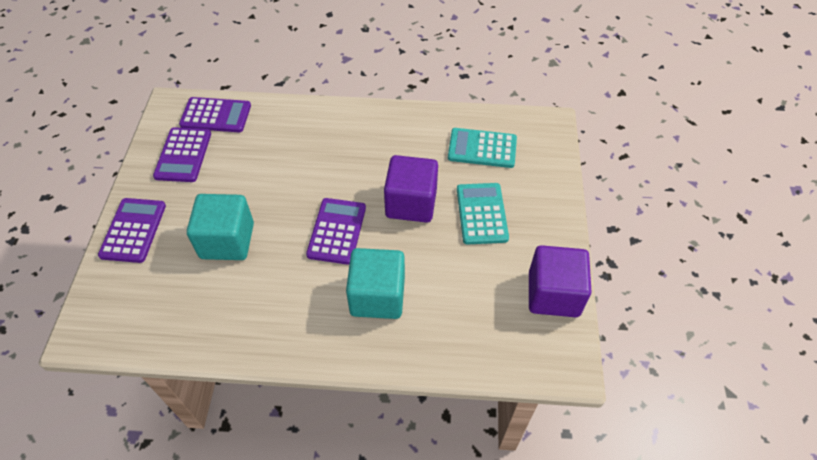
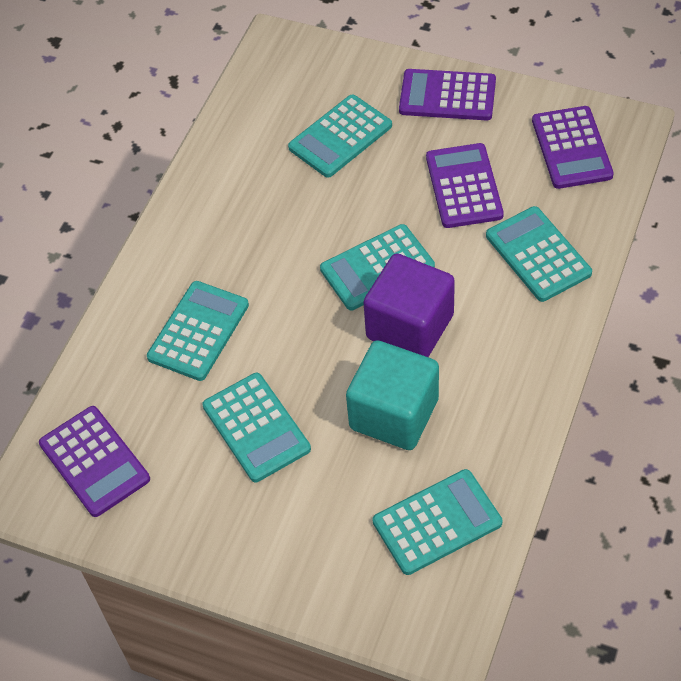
purple cube: [384,155,438,223] [529,245,592,317] = 2 -> [363,253,455,357] = 1
turquoise calculator: [448,128,517,168] [457,183,509,245] = 2 -> [147,281,249,381] [202,373,311,482] [288,95,392,178] [320,224,435,311] [373,469,503,575] [486,206,592,302] = 6
turquoise cube: [187,194,254,260] [346,248,405,319] = 2 -> [346,340,439,450] = 1

